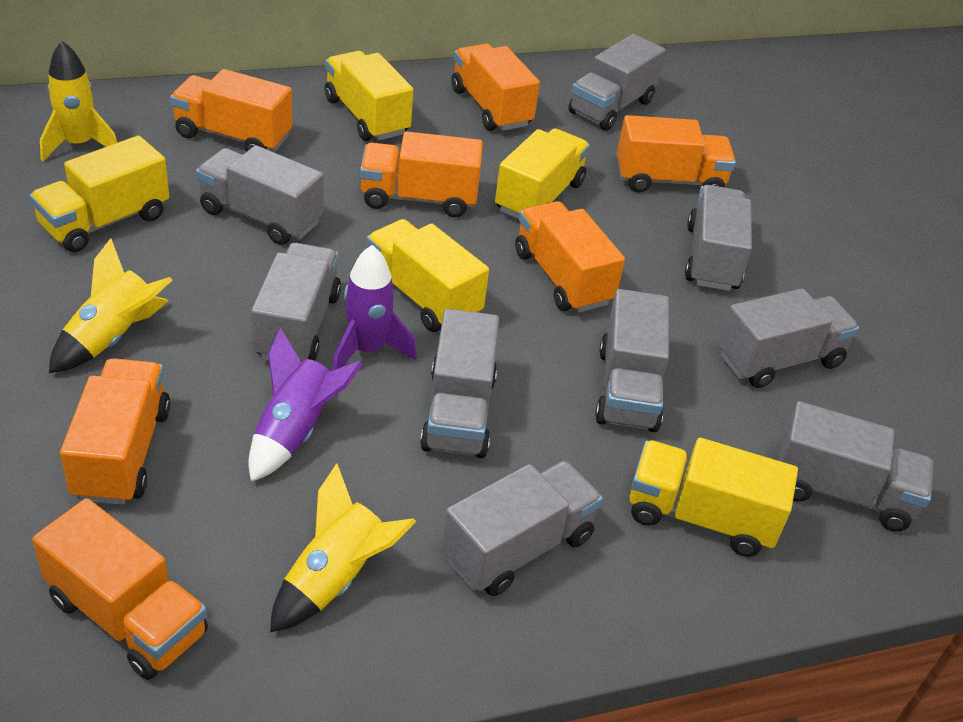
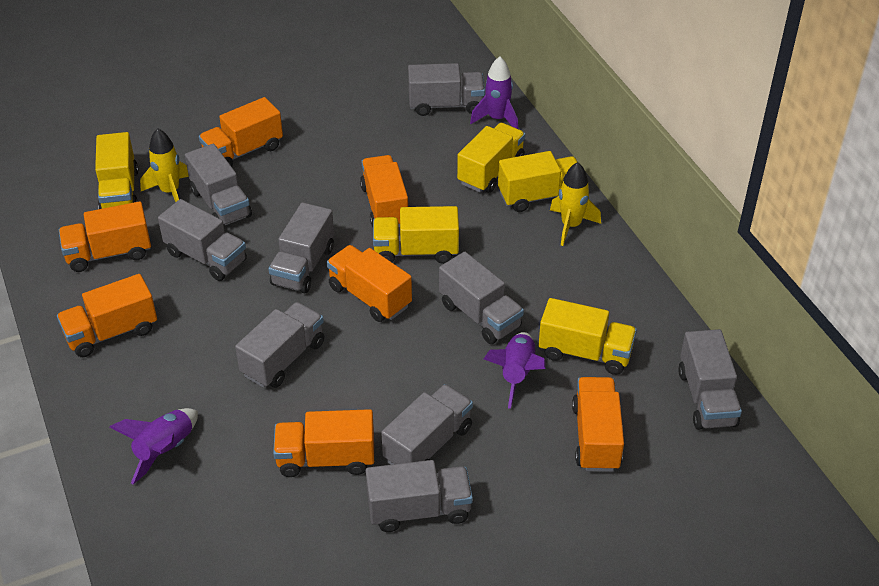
purple rocket: [248,328,363,482] [332,245,417,371] = 2 -> [110,408,198,484] [470,57,518,129] [484,332,546,409] = 3
yellow rocket: [40,41,117,161] [49,238,172,373] [270,463,416,632] = 3 -> [140,128,189,202] [550,162,601,246] = 2

